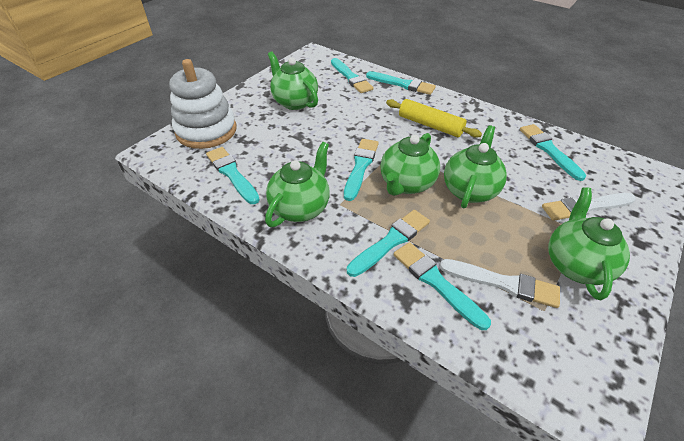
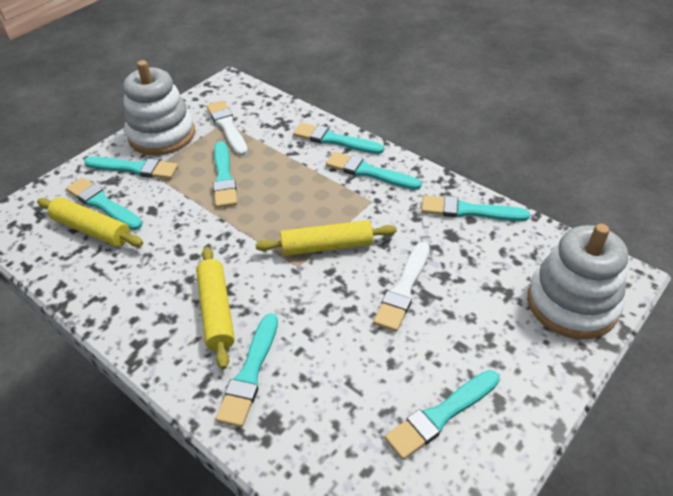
green teapot: [265,142,330,227] [268,51,318,110] [380,133,440,196] [444,125,507,208] [548,187,630,300] = 5 -> none = 0
turquoise brush: [206,147,260,204] [331,58,373,93] [344,139,379,201] [347,210,430,277] [366,71,436,95] [394,242,491,330] [520,124,586,181] = 7 -> [66,177,142,230] [84,156,178,179] [213,141,237,208] [216,313,278,427] [293,123,384,154] [326,152,422,190] [385,370,500,460] [421,196,530,221] = 8
white stacking toy: [169,59,237,149] = 1 -> [123,60,195,155] [528,224,628,339] = 2
yellow rolling pin: [386,99,482,138] = 1 -> [37,197,143,247] [196,247,235,369] [255,220,397,256] = 3

